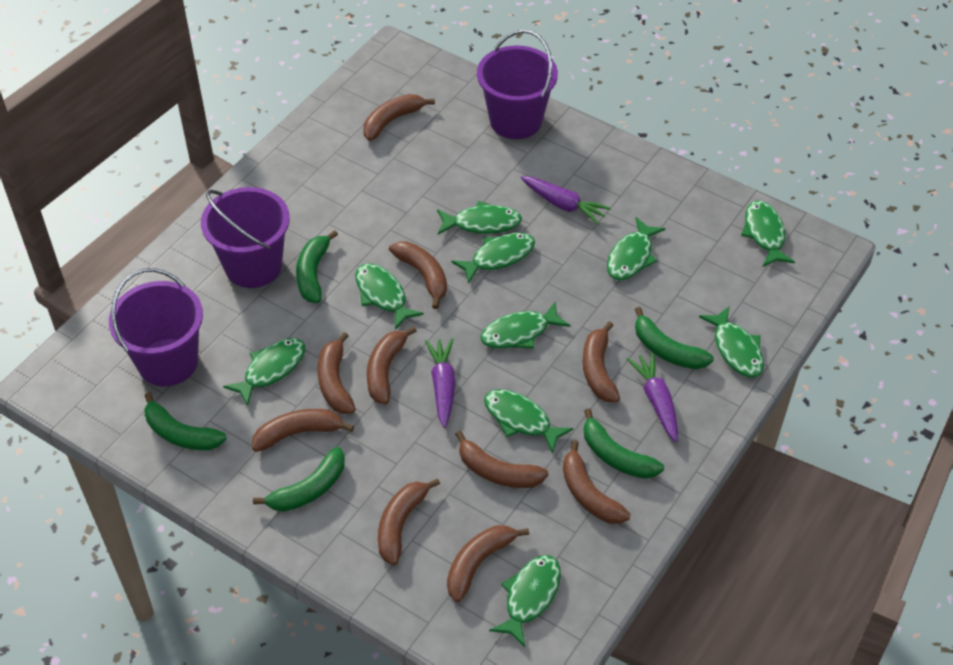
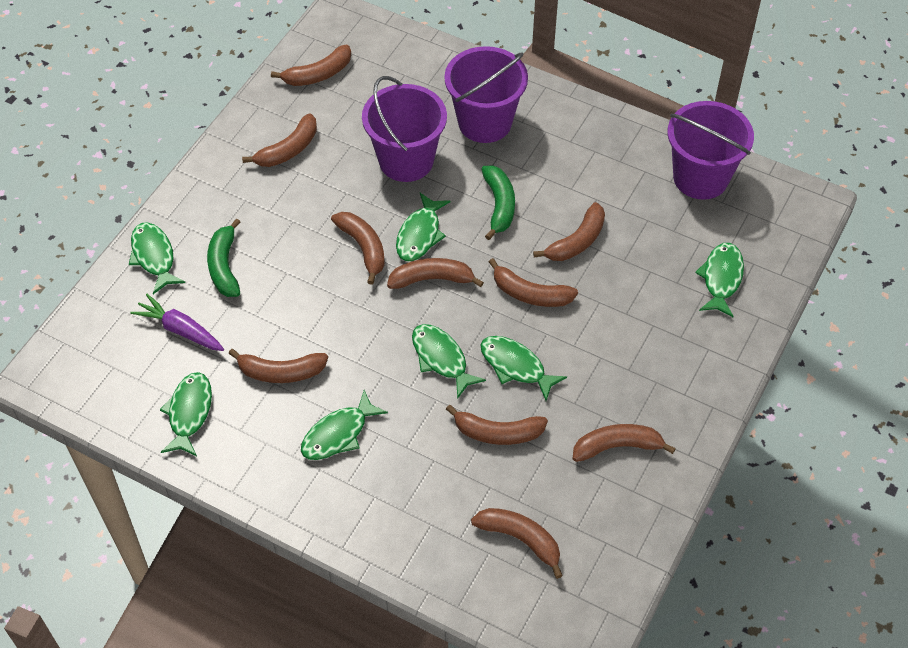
green banana: [144,392,227,450] [253,447,345,512] [296,230,338,303] [584,408,664,479] [635,307,714,369] = 5 -> [207,218,241,297] [482,166,515,240] = 2
green fish: [223,338,305,406] [355,263,424,330] [437,201,522,234] [451,233,535,284] [480,302,570,349] [484,389,573,454] [489,555,561,647] [607,217,665,280] [699,307,764,378] [741,201,795,267] = 10 -> [129,222,185,294] [160,372,212,456] [301,390,388,460] [396,193,450,261] [412,324,486,399] [481,336,567,401] [695,243,744,317] = 7
purple carrot: [425,338,456,428] [520,176,611,225] [627,352,678,442] = 3 -> [130,294,224,351] = 1

